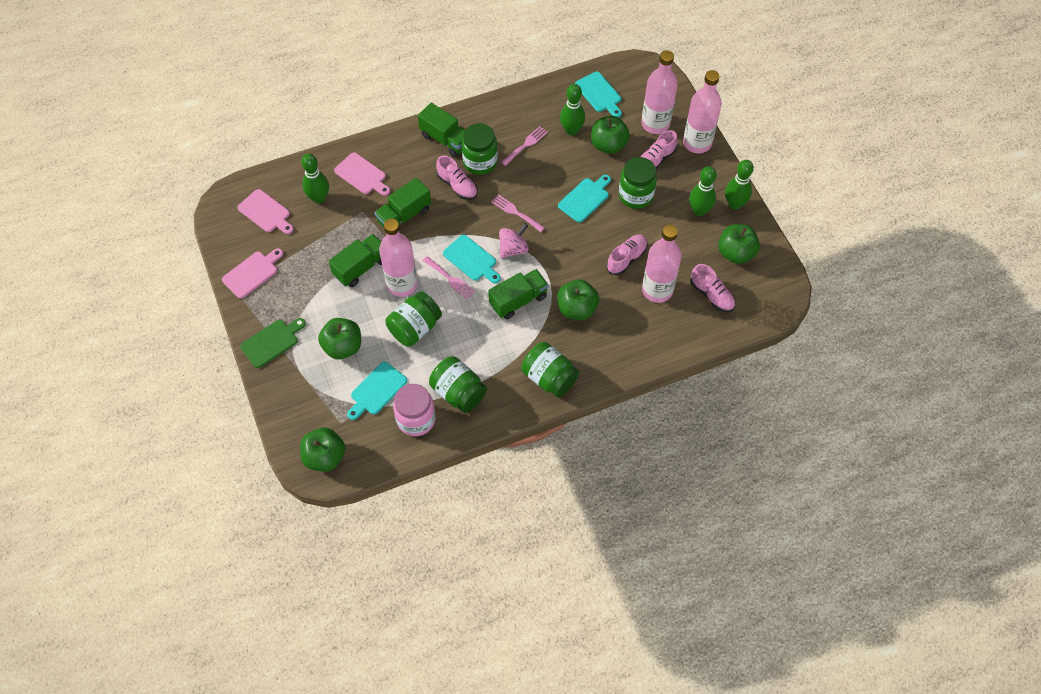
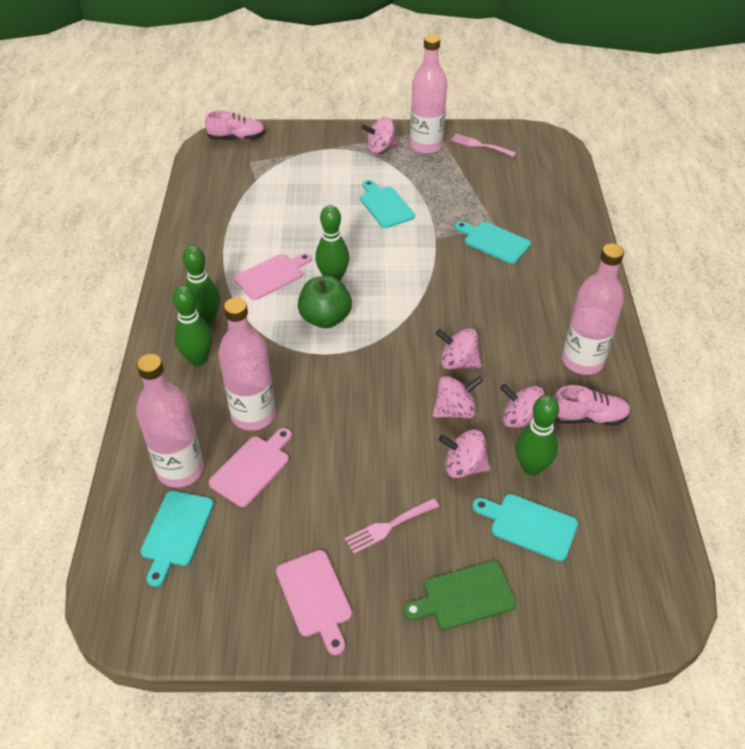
green apple: [300,428,345,472] [318,318,361,359] [557,280,599,320] [591,116,630,154] [718,224,760,264] = 5 -> [298,276,352,328] = 1
green jar: [385,291,442,347] [429,356,487,413] [462,123,498,175] [521,342,579,397] [619,157,657,209] = 5 -> none = 0
green truck: [329,234,382,287] [375,178,431,231] [418,103,465,157] [488,269,548,319] = 4 -> none = 0
pink fork: [423,256,475,299] [491,194,545,232] [501,126,548,166] = 3 -> [345,498,440,554] [451,134,517,157] = 2
pink jar: [393,384,436,436] = 1 -> none = 0
pink shoe: [436,155,478,200] [606,235,648,275] [640,130,678,169] [690,264,735,312] = 4 -> [205,110,265,140] [553,385,631,425] = 2
pink spinning top: [499,224,529,258] = 1 -> [361,117,399,154] [433,376,483,419] [436,328,482,369] [439,429,491,478] [500,384,545,428] = 5

